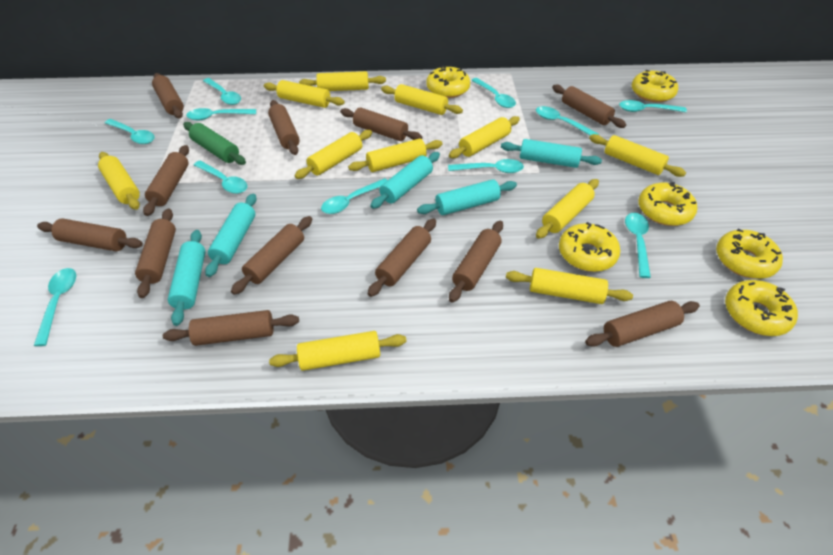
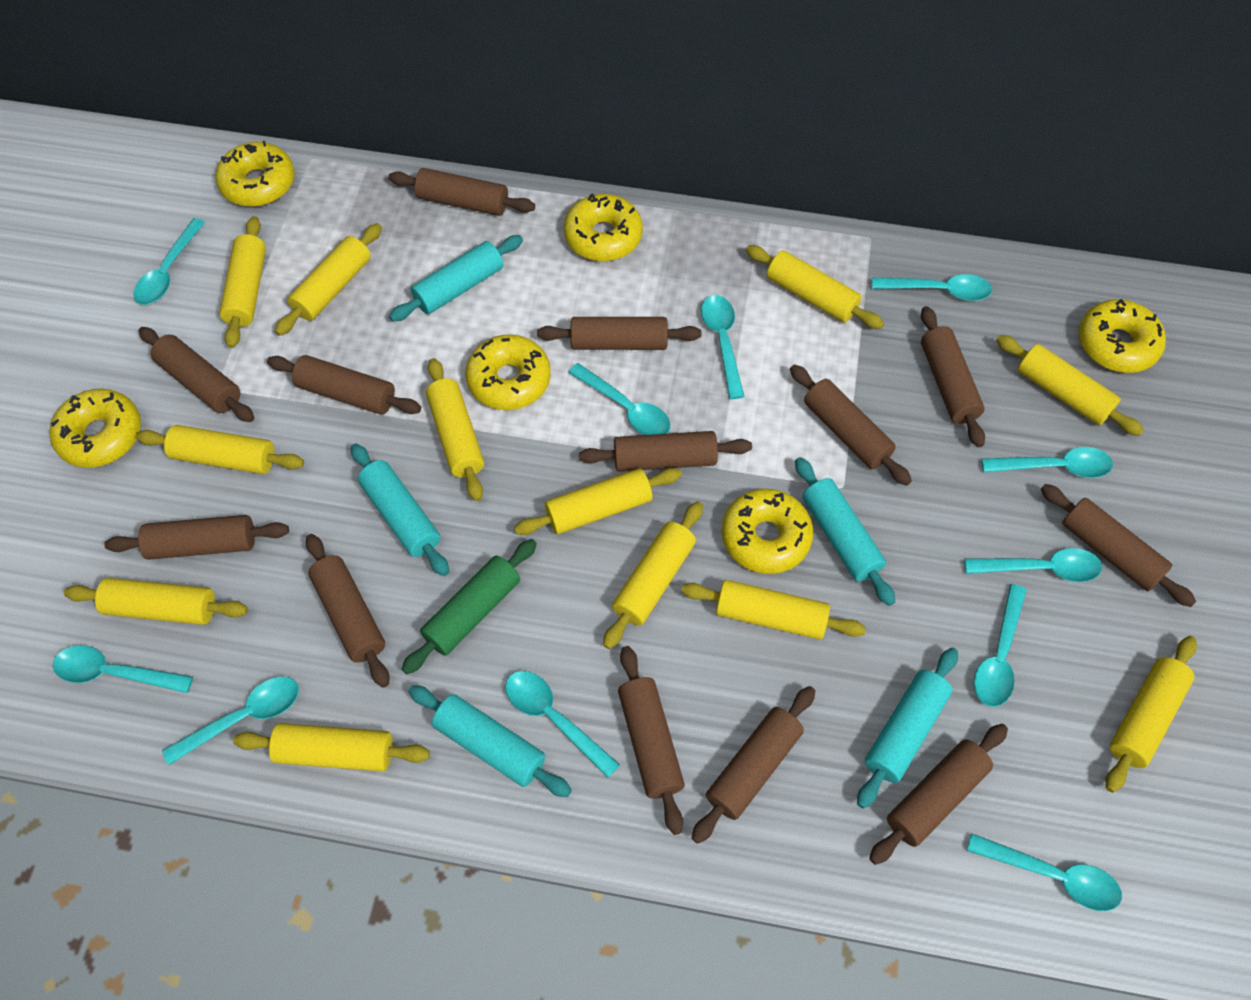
brown rolling pin: [37,218,143,252] [135,209,176,298] [143,145,189,216] [152,73,184,119] [163,310,299,346] [231,216,312,295] [268,100,300,155] [340,107,422,141] [368,218,436,297] [449,221,503,302] [552,84,626,128] [585,301,700,347] = 12 -> [104,515,289,560] [138,327,254,422] [267,355,421,415] [306,534,389,688] [388,168,535,216] [537,317,701,350] [579,431,752,472] [618,646,685,835] [692,686,815,844] [790,365,912,486] [869,724,1008,865] [921,306,985,447] [1041,484,1196,607] = 13
yellow rolling pin: [98,152,140,210] [264,80,345,108] [269,331,407,371] [295,130,372,179] [299,71,386,91] [348,138,442,172] [381,84,463,115] [449,116,520,158] [506,268,633,304] [536,179,599,239] [589,134,686,177] = 11 -> [64,578,248,625] [136,425,304,474] [219,216,266,348] [233,723,430,772] [275,223,382,336] [426,358,484,501] [514,468,682,535] [603,501,703,649] [681,580,866,640] [746,245,884,329] [996,335,1144,436] [1105,636,1197,793] = 12

